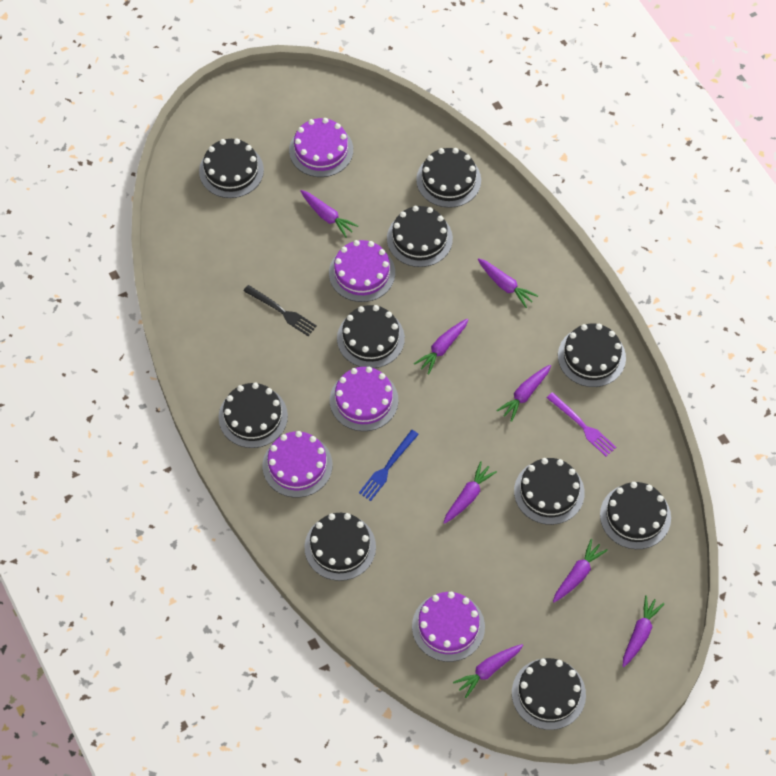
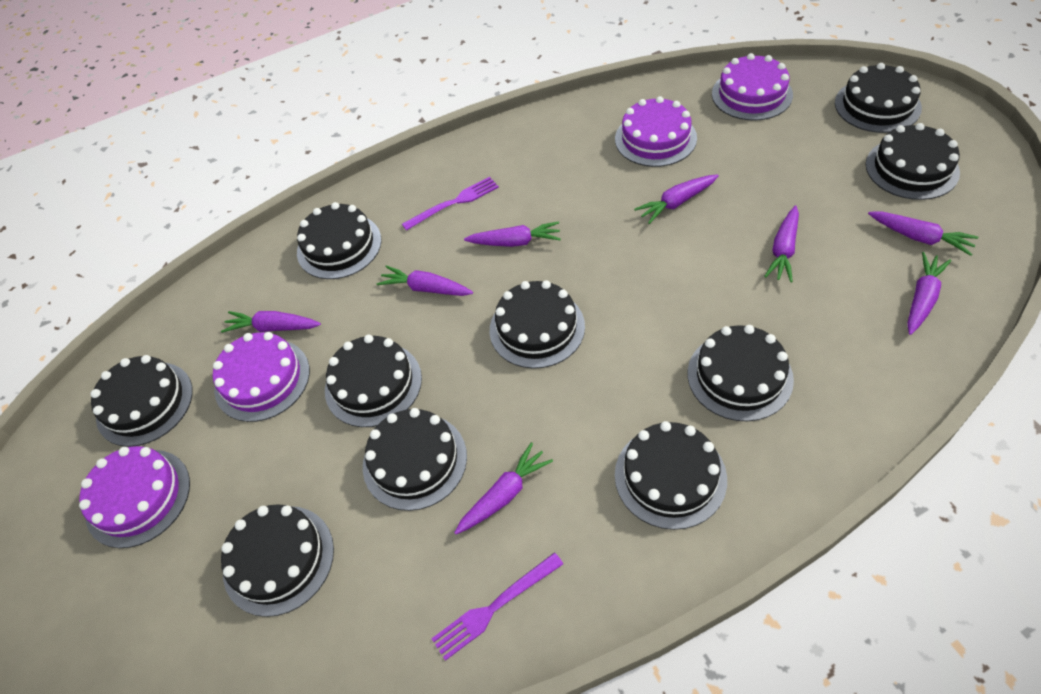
black fork: [244,285,317,336] = 1 -> none = 0
blue fork: [359,430,419,501] = 1 -> none = 0
purple cake: [262,431,332,497] [289,118,353,177] [329,240,395,302] [330,367,398,431] [412,592,485,662] = 5 -> [79,446,190,548] [213,332,310,422] [615,96,697,167] [712,53,793,121] = 4
purple fork: [547,392,616,457] = 1 -> [402,177,499,231] [431,552,563,661] = 2

